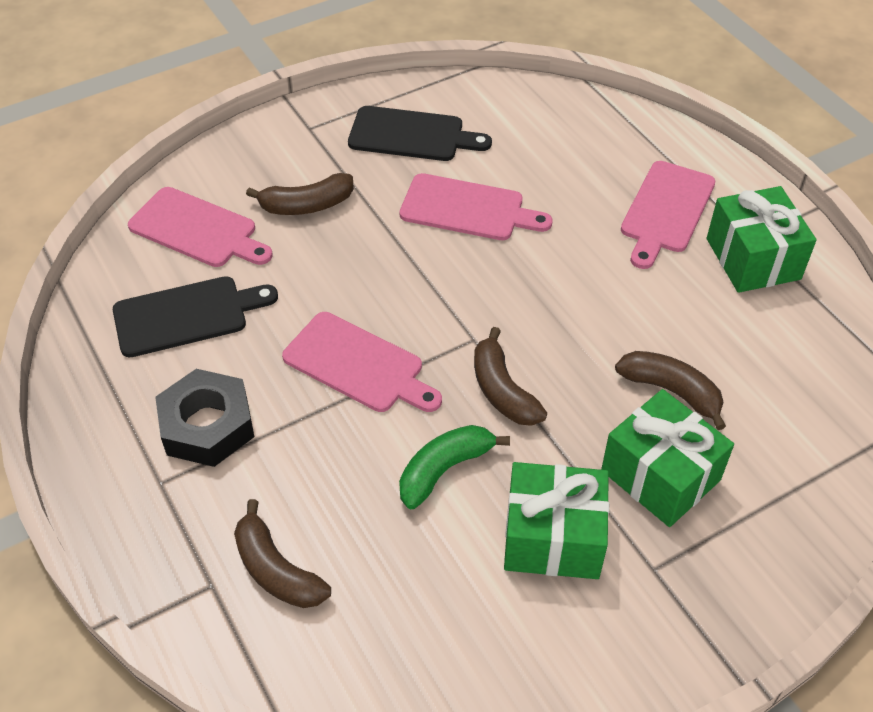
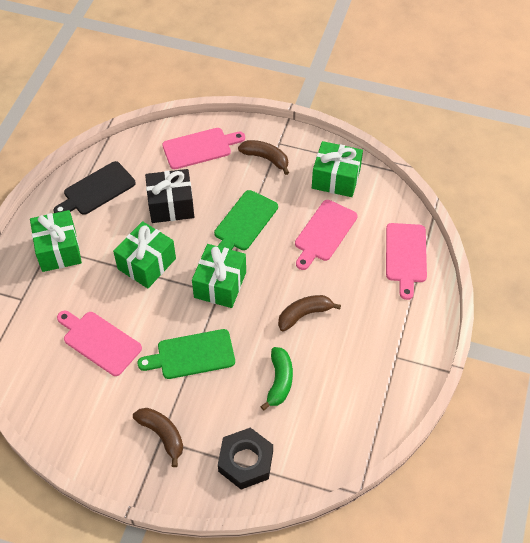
black cutting board: [113,276,278,357] [348,106,492,161] = 2 -> [54,161,136,215] = 1
black gift: none = 0 -> [145,169,194,223] = 1
brown banana: [234,499,331,608] [246,173,354,215] [474,327,547,426] [615,351,726,430] = 4 -> [133,408,183,467] [238,140,289,175] [278,295,341,331] = 3
green cutting board: none = 0 -> [137,329,235,379] [214,190,278,250] = 2
green gift: [504,462,609,579] [601,389,734,527] [707,186,817,293] = 3 -> [30,210,82,272] [113,221,176,288] [192,244,246,308] [312,141,363,197] = 4

